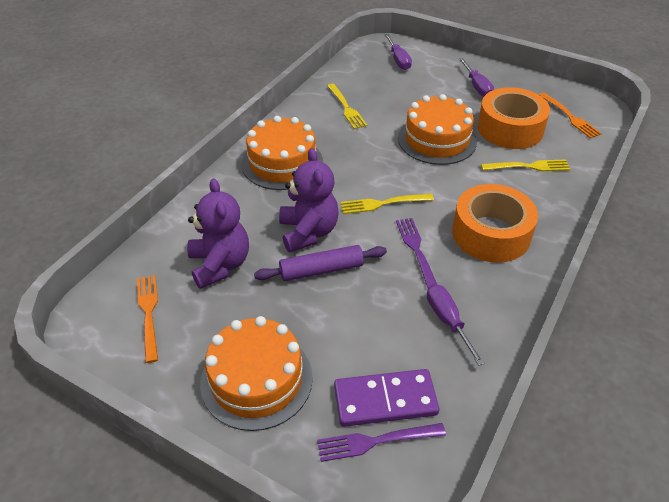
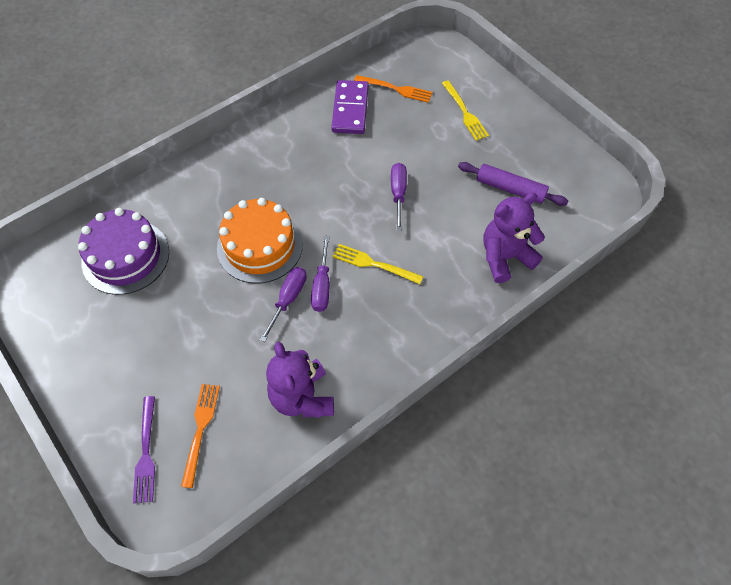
orange cake: [200,316,313,431] [242,116,323,190] [398,94,477,165] = 3 -> [217,198,303,283] = 1
orange tape: [452,184,538,263] [477,87,550,149] = 2 -> none = 0
purple cake: none = 0 -> [78,208,169,295] = 1
purple fork: [317,423,446,462] [396,218,437,288] = 2 -> [133,396,155,503] = 1
yellow fork: [327,84,367,129] [340,193,434,214] [481,159,570,171] = 3 -> [332,244,423,284] [442,80,489,141] = 2

